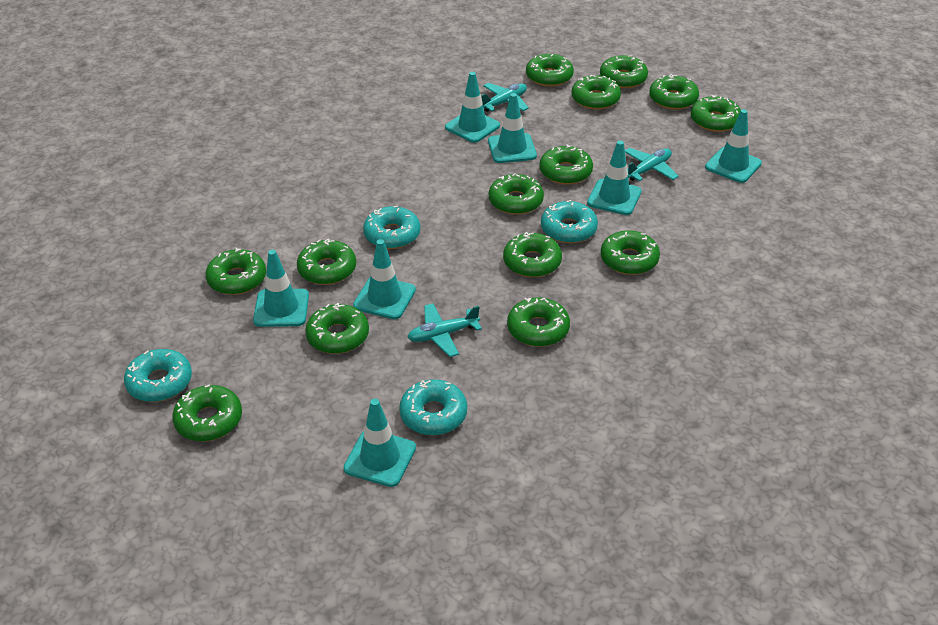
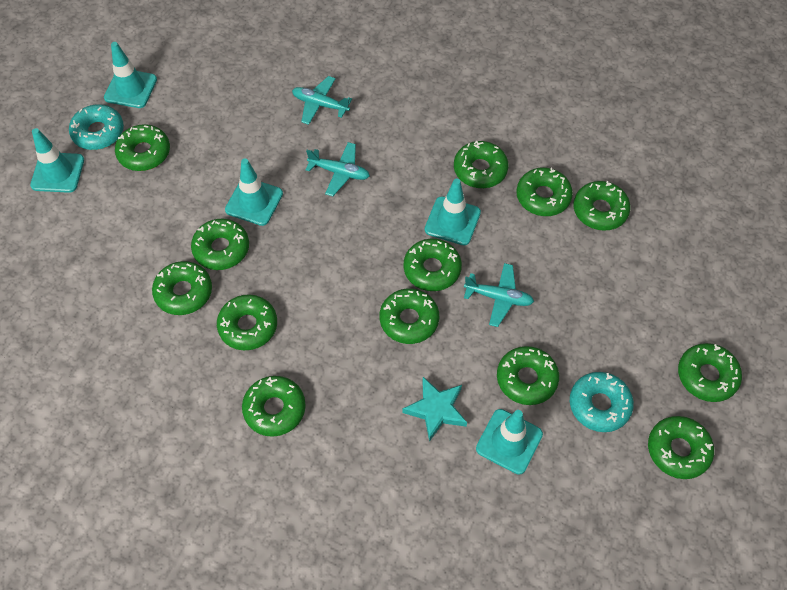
green donut: [172,384,242,441] [205,248,266,295] [297,238,356,285] [305,303,369,354] [489,174,544,215] [503,232,562,277] [507,297,570,347] [526,54,574,87] [539,144,593,185] [572,75,621,110] [600,55,648,88] [601,230,660,275] [649,74,699,110] [691,95,741,132] = 14 -> [115,124,170,171] [152,261,212,315] [191,219,249,270] [217,294,277,350] [242,376,306,437] [380,288,439,344] [404,239,462,291] [454,141,508,188] [497,346,559,405] [516,168,573,216] [573,181,630,231] [648,416,714,479] [678,343,742,402] = 13
turquoise donut: [124,349,192,402] [363,206,421,249] [399,380,467,435] [541,200,598,243] = 4 -> [69,104,124,150] [570,372,634,432] = 2
turquoise star: none = 0 -> [402,377,467,442] = 1
turquoise traffic cone: [253,249,309,327] [344,398,416,487] [353,239,416,319] [445,72,500,143] [488,93,537,163] [587,141,641,215] [705,109,762,183] = 7 -> [30,128,84,193] [104,42,157,108] [225,159,283,226] [425,179,481,245] [476,409,543,475] = 5

